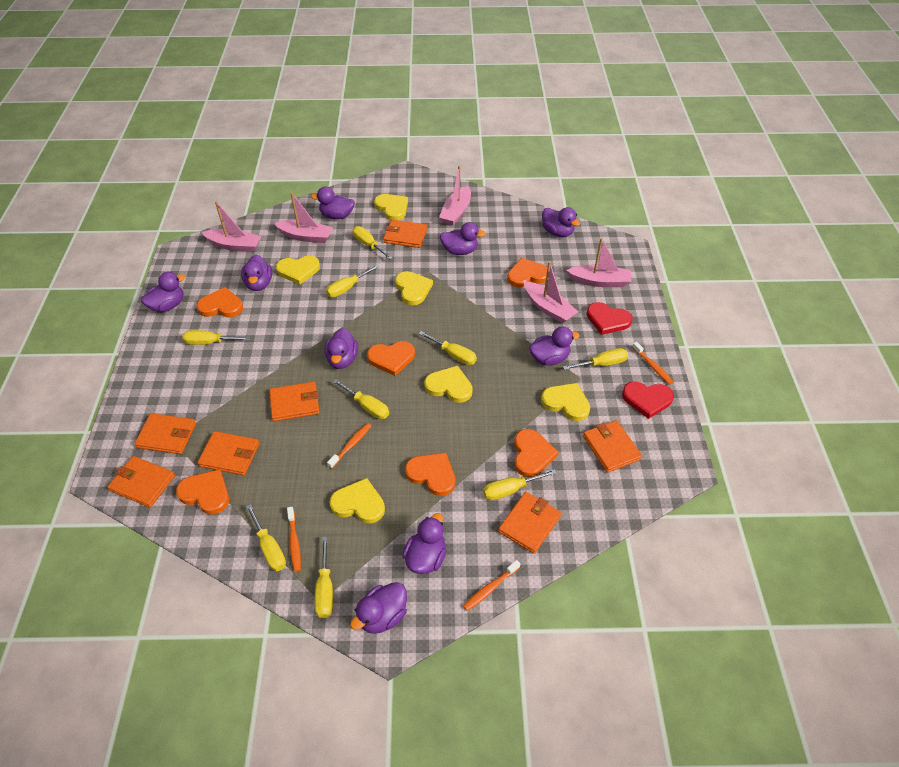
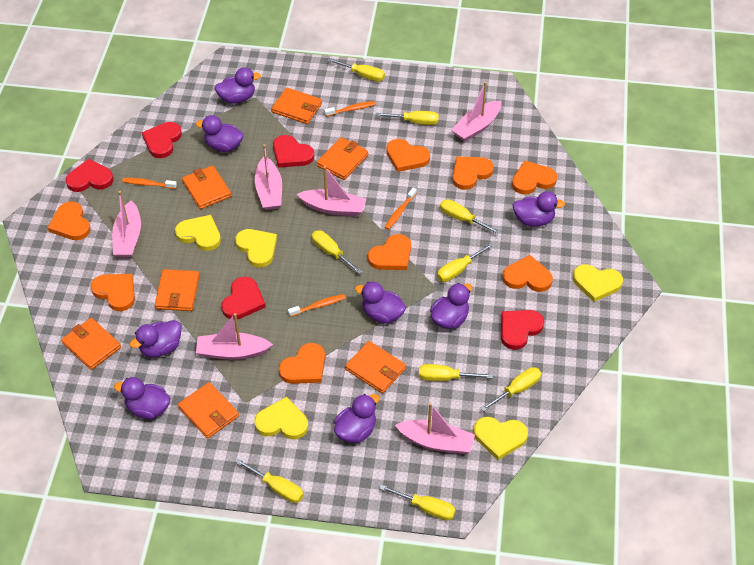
orange heart: [176,469,229,515] [196,287,243,317] [367,341,415,376] [405,452,455,496] [507,258,548,287] [514,429,558,477] = 6 -> [48,201,91,240] [91,274,135,311] [279,343,325,384] [368,234,411,270] [386,139,430,172] [452,157,494,190] [503,255,553,292] [512,161,557,195] = 8
pink boat: [201,201,262,252] [274,192,333,243] [439,166,471,226] [524,261,578,324] [566,238,631,287] = 5 -> [112,191,141,257] [196,313,273,360] [255,144,282,210] [297,166,366,217] [395,403,475,454] [451,82,502,142] = 6
purple duck: [141,272,185,312] [241,255,272,291] [311,186,355,219] [325,328,358,369] [350,582,407,634] [403,513,446,574] [440,222,486,255] [529,326,579,366] [542,207,580,237] = 9 -> [114,377,170,419] [130,320,181,357] [196,115,244,152] [214,67,261,104] [334,394,380,443] [355,282,406,324] [430,283,472,329] [512,191,565,227] = 8
red heart: [587,302,633,335] [622,382,674,419] = 2 -> [65,159,114,192] [142,122,182,158] [221,277,266,319] [273,135,314,168] [501,310,544,350] = 5
yellow heart: [276,256,320,285] [329,478,385,523] [374,194,408,220] [395,271,433,305] [424,365,473,403] [541,383,590,421] = 6 -> [175,215,221,251] [235,229,277,268] [255,397,308,440] [473,417,528,460] [573,264,623,302] = 5

